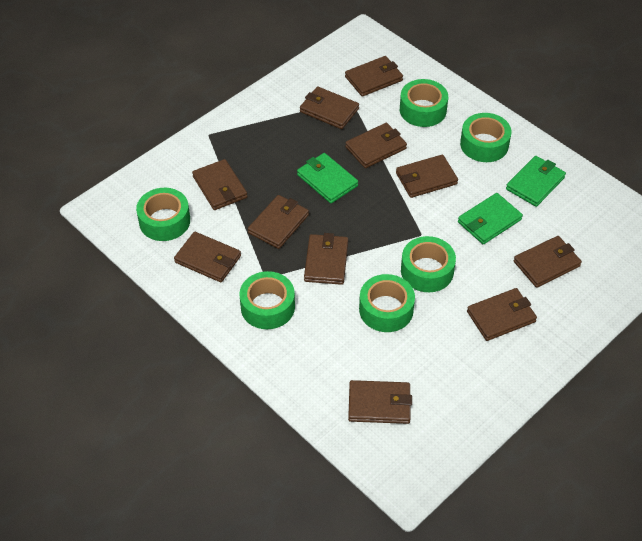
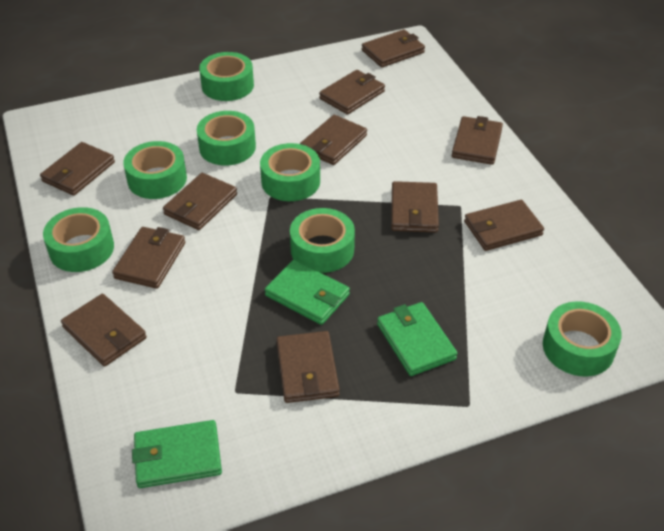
green tape: [136,188,190,241] [239,271,295,329] [359,274,415,332] [400,79,448,127] [401,236,456,292] [460,113,511,162] = 6 -> [43,207,114,272] [123,141,187,199] [197,111,256,165] [199,52,254,101] [260,143,320,201] [290,208,355,273] [543,301,622,376] = 7

